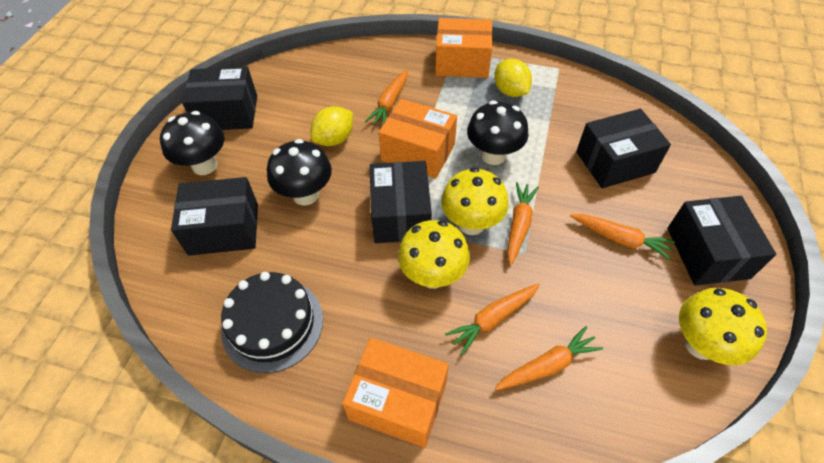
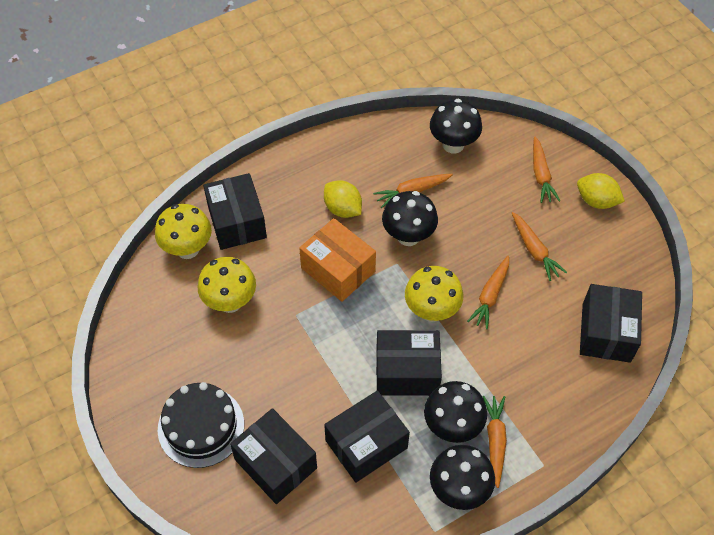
black mushroom: [160,111,225,175] [267,139,332,205] [467,101,529,165] = 3 -> [382,191,438,246] [424,381,487,443] [430,99,482,154] [430,445,495,510] = 4
orange box: [342,338,449,448] [379,99,457,179] [435,18,493,78] = 3 -> [299,218,376,302] = 1

